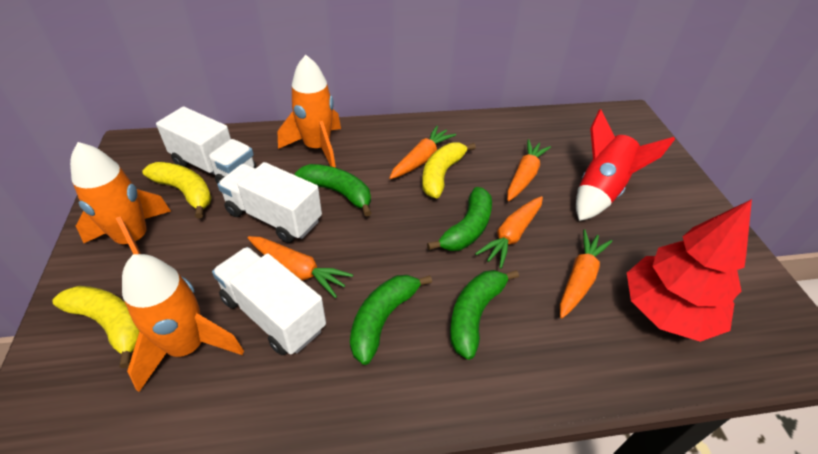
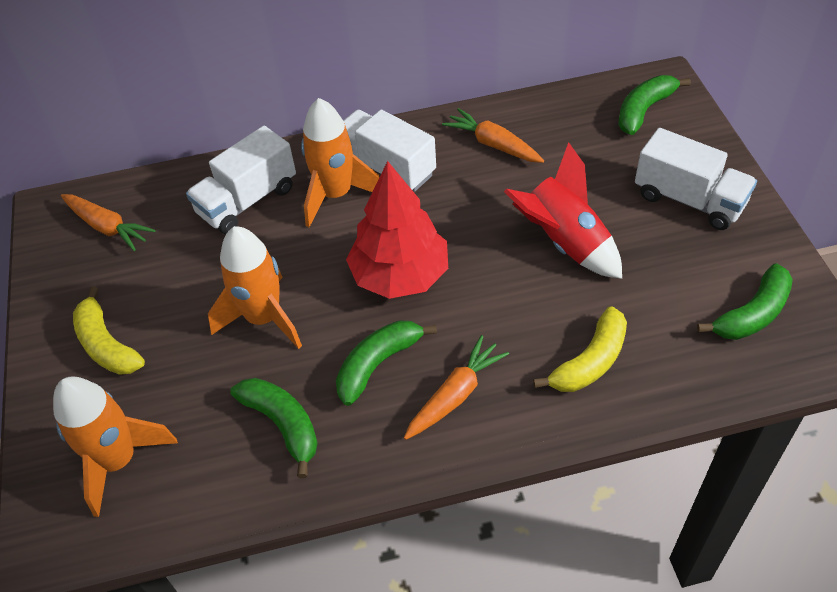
orange carrot: [248,236,353,298] [389,126,456,179] [475,196,543,269] [507,139,551,201] [560,229,612,318] = 5 -> [61,194,156,251] [404,335,509,440] [442,108,544,163] = 3
yellow banana: [52,286,139,369] [142,162,212,218] [422,142,476,198] = 3 -> [73,287,145,375] [533,306,627,392] = 2

